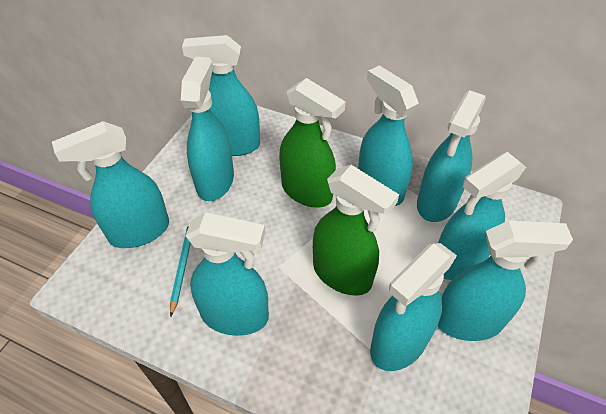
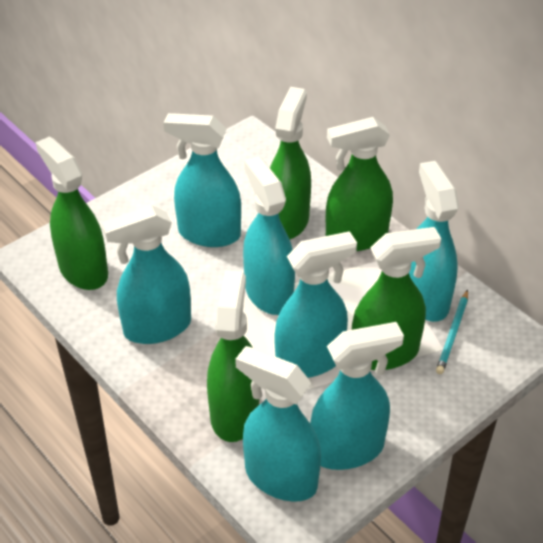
green spray bottle: [279,78,346,208] [313,165,399,296] = 2 -> [36,136,108,290] [207,270,259,442] [270,87,311,239] [326,117,393,251] [352,227,441,370] = 5
turquoise spray bottle: [52,121,169,248] [181,57,234,201] [182,35,260,156] [185,212,269,336] [358,65,419,206] [370,243,457,371] [417,90,486,222] [438,152,526,280] [438,220,573,341] = 9 -> [101,205,191,344] [163,113,241,247] [235,346,321,502] [243,156,295,315] [274,231,357,378] [310,322,404,470] [409,161,459,322] = 7

